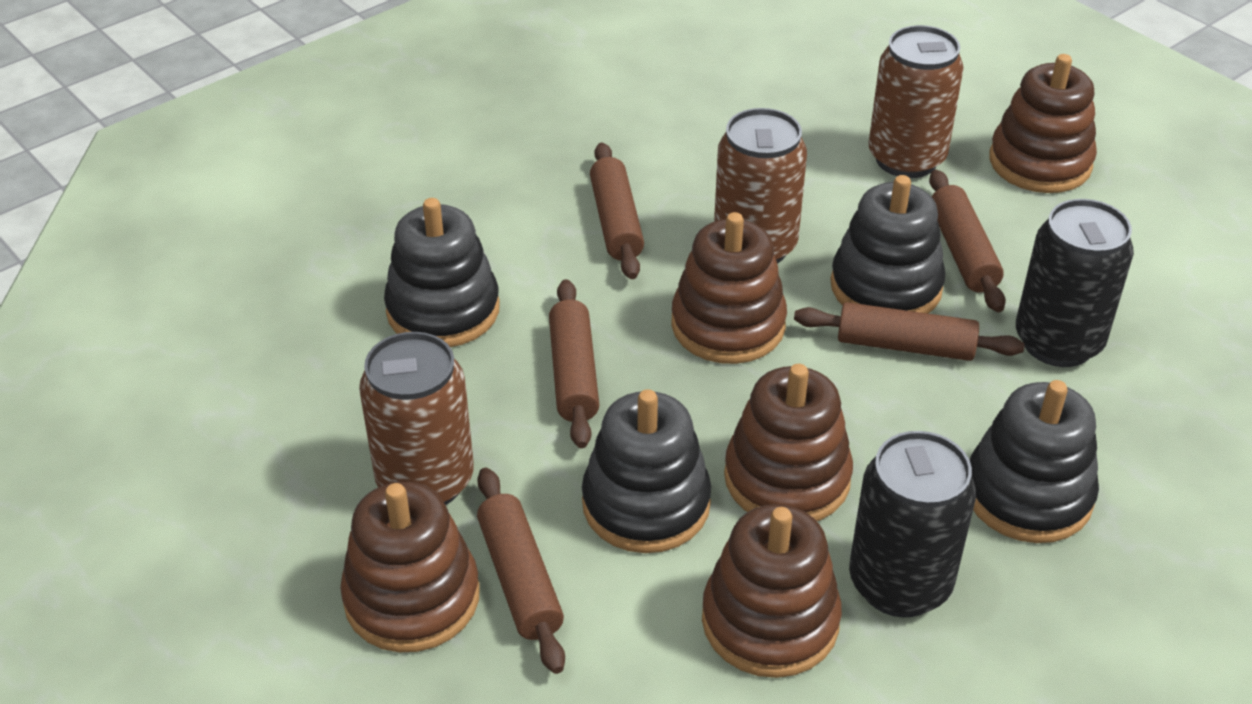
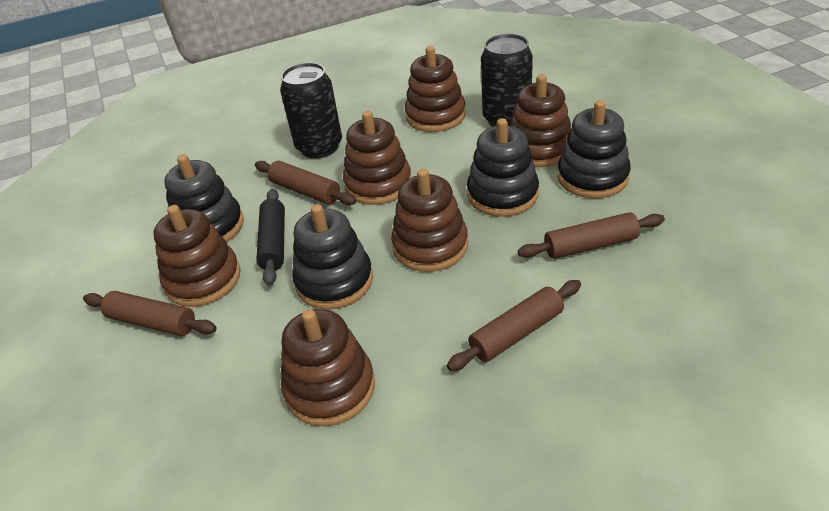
black rolling pin: none = 0 -> [256,189,285,286] = 1
brown can: [359,332,474,505] [714,108,807,264] [868,25,964,178] = 3 -> none = 0
brown rolling pin: [477,468,565,674] [549,279,599,448] [590,142,644,279] [794,302,1025,361] [929,170,1006,312] = 5 -> [83,291,217,336] [255,161,356,205] [447,280,581,371] [518,212,665,259] = 4
brown stacking toy: [340,482,480,652] [671,212,787,364] [702,504,842,678] [724,364,853,521] [989,54,1097,193] = 5 -> [153,205,240,307] [281,309,375,426] [343,111,411,205] [391,169,468,272] [405,46,466,132] [510,74,571,167] = 6

